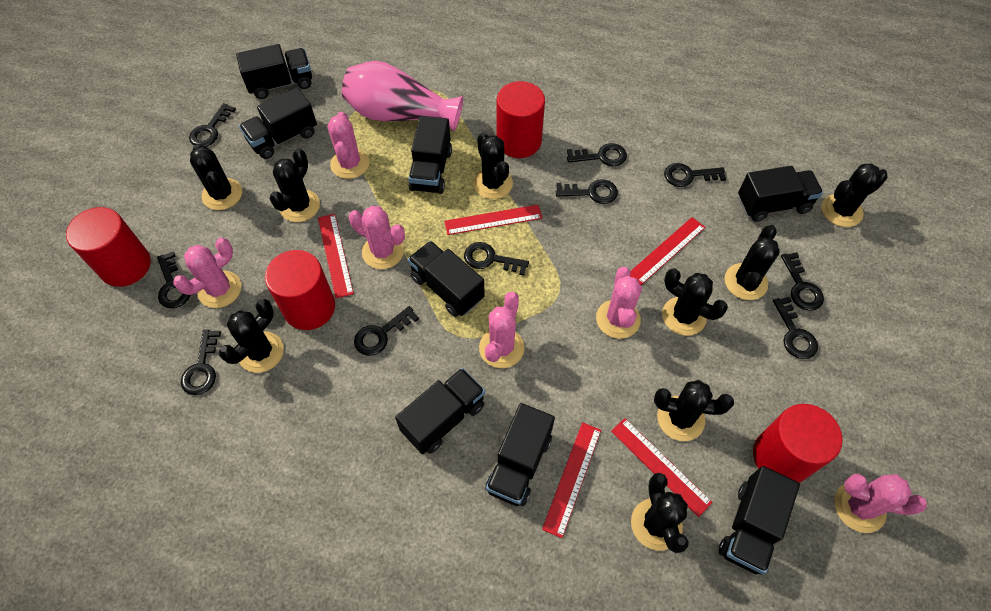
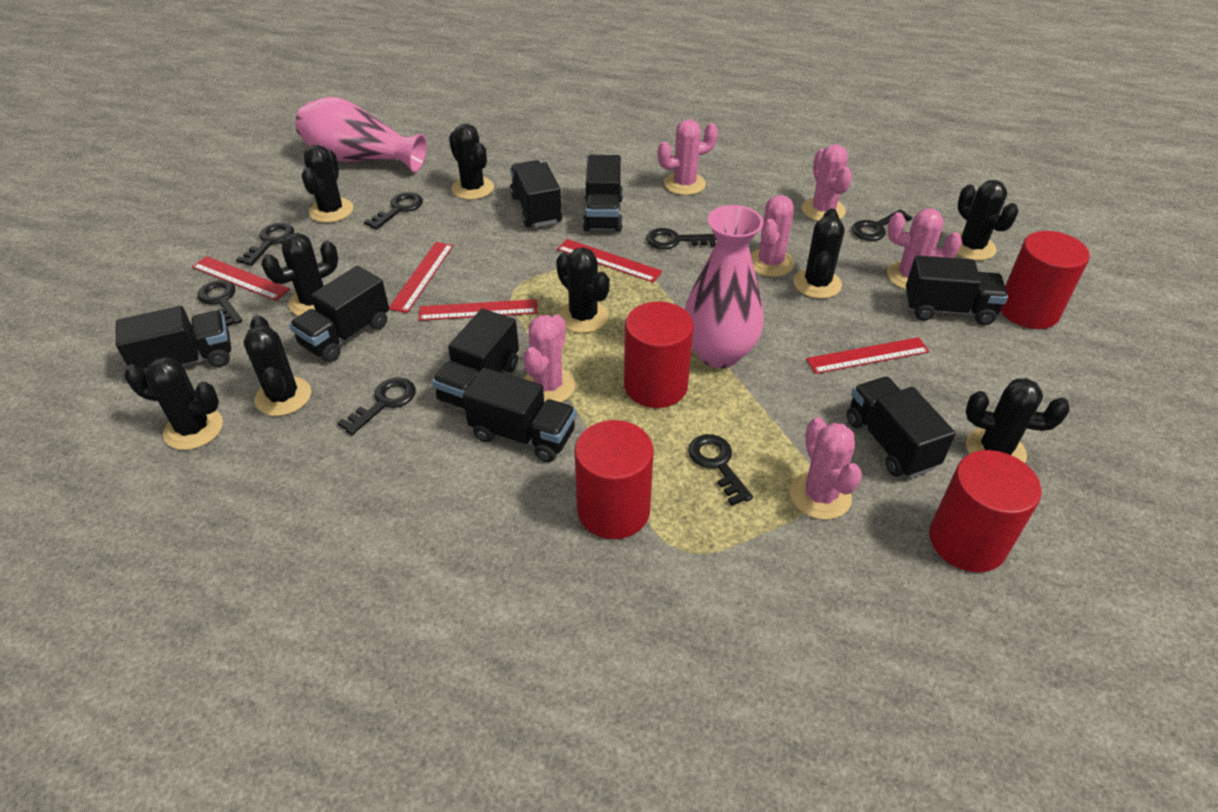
black key: [157,252,190,308] [181,330,221,395] [189,103,236,147] [354,306,419,356] [464,242,529,276] [556,179,618,204] [567,143,627,166] [664,163,726,187] [773,297,818,359] [781,252,824,310] = 10 -> [198,280,242,326] [236,223,294,266] [337,377,416,435] [364,192,423,230] [646,228,716,249] [688,434,753,506] [852,209,913,241] = 7
pink vase: [342,61,463,131] = 1 -> [296,97,427,172] [684,205,764,368] = 2

